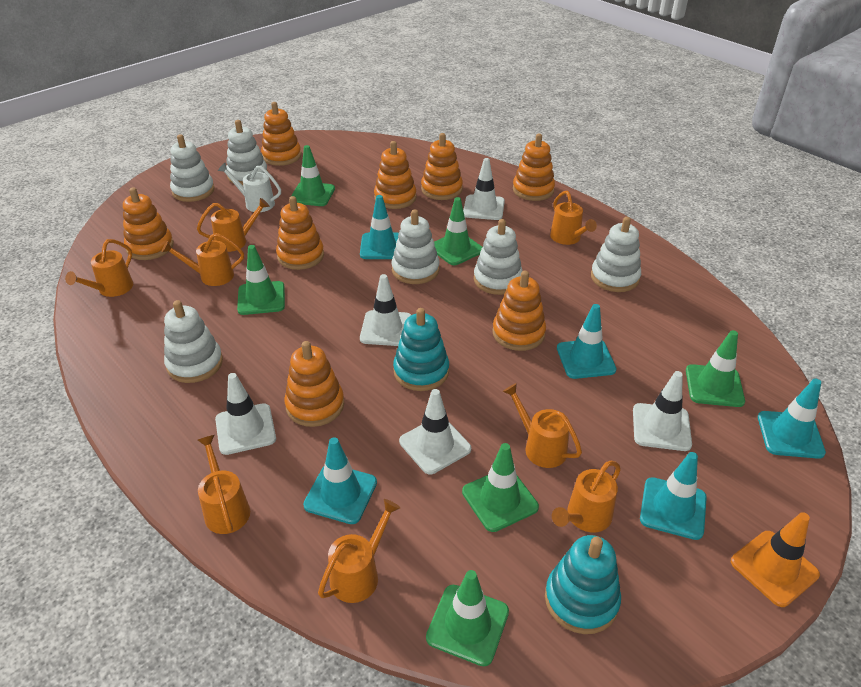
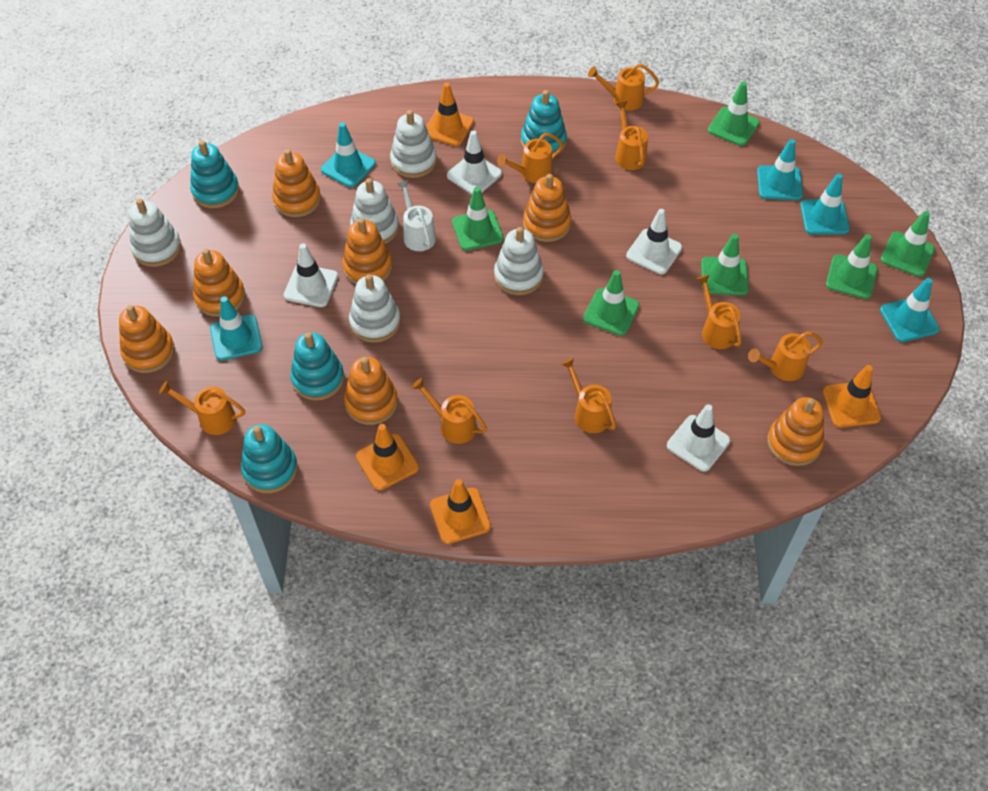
orange stacking toy: [123,187,174,260] [261,102,301,166] [276,196,324,270] [284,341,344,427] [374,141,416,209] [421,133,463,200] [492,271,546,351] [513,134,555,201] = 8 -> [119,305,175,373] [193,249,245,317] [272,149,321,217] [342,218,392,284] [344,357,398,425] [523,174,571,242] [767,397,824,466] = 7
orange traffic cone: [731,512,820,607] = 1 -> [356,424,419,490] [426,82,474,146] [430,479,491,544] [822,365,881,428] = 4
turquoise stacking toy: [393,308,449,391] [545,535,621,634] = 2 -> [190,140,239,208] [241,424,298,493] [290,332,344,401] [521,90,567,155] = 4
white stacking toy: [164,300,223,383] [170,134,215,202] [226,120,268,185] [392,209,439,284] [474,219,523,295] [591,217,641,292] = 6 -> [129,199,181,267] [349,274,401,343] [350,178,399,244] [390,110,437,178] [494,227,544,295] = 5
white traffic cone: [215,373,276,455] [360,274,411,346] [399,389,471,474] [463,158,505,220] [633,371,692,451] = 5 -> [284,243,338,307] [447,130,502,195] [626,209,682,274] [667,404,730,472] = 4

